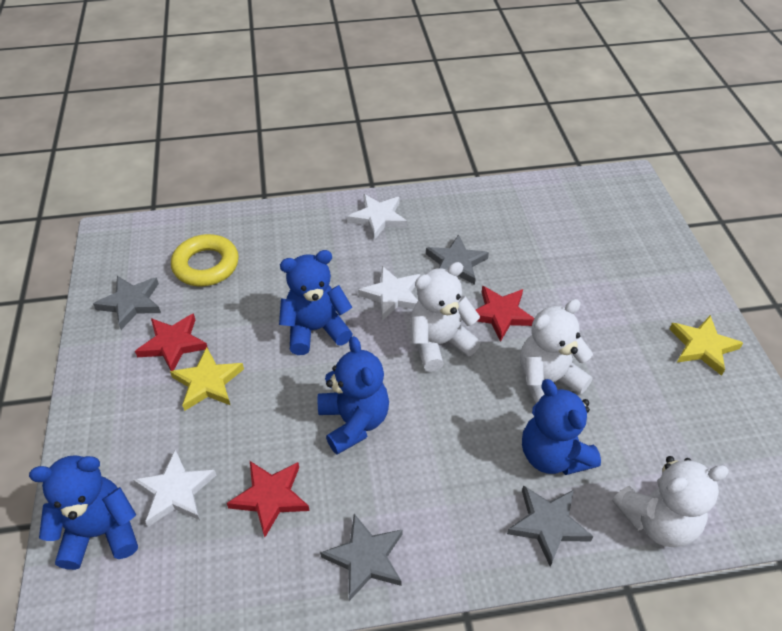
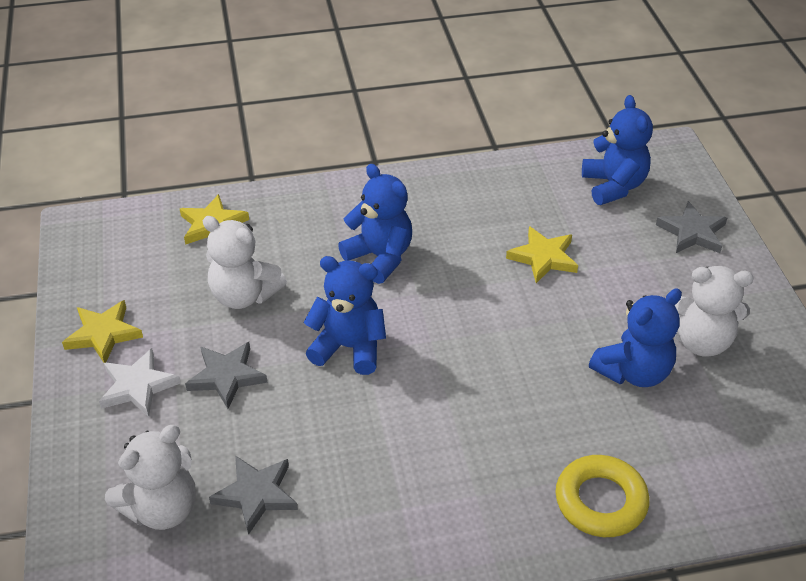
grey star: [93,276,161,330] [320,514,403,601] [426,234,489,285] [507,485,594,567] = 4 -> [185,342,268,409] [209,456,298,535] [656,201,727,253] = 3
red star: [135,313,208,371] [227,461,310,537] [476,286,534,342] = 3 -> none = 0
white star: [133,450,216,527] [347,194,407,240] [358,266,420,321] = 3 -> [99,348,181,417] = 1
yellow star: [170,347,244,411] [669,315,743,376] = 2 -> [62,300,143,363] [180,194,249,245] [506,226,578,283] = 3

